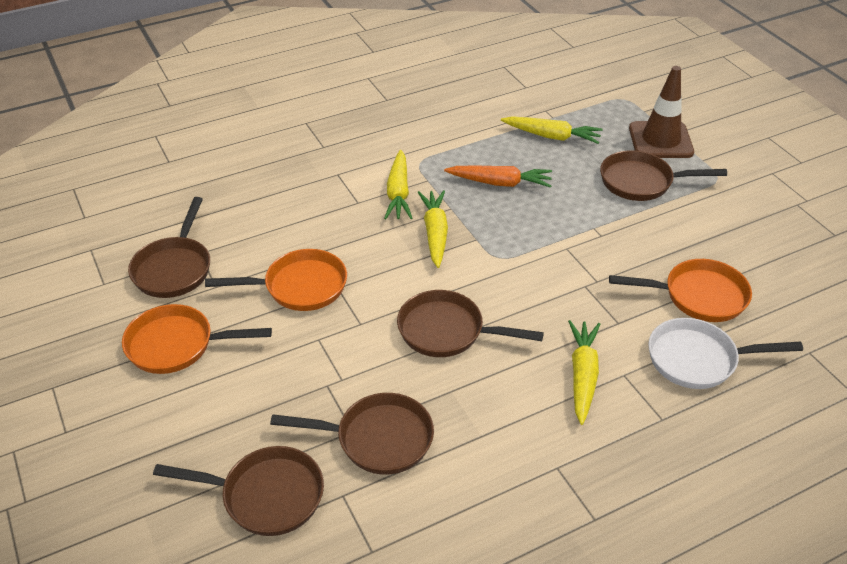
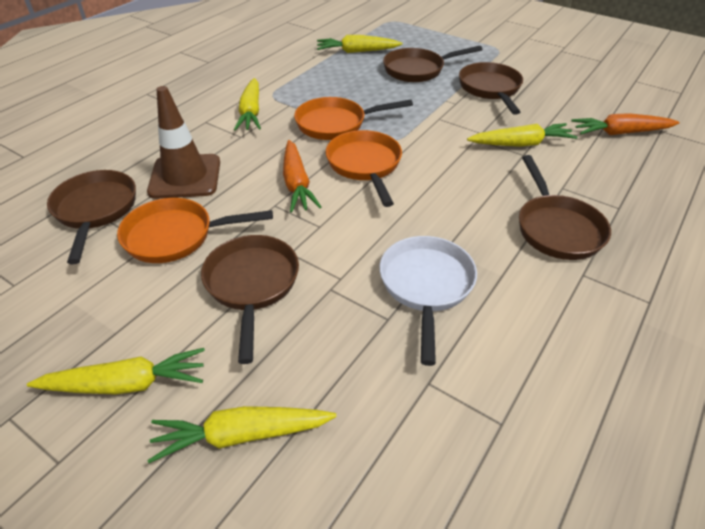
orange carrot: [444,165,552,188] = 1 -> [283,140,321,213] [571,113,680,135] = 2
yellow carrot: [384,150,412,219] [418,190,448,268] [501,116,602,144] [568,320,600,425] = 4 -> [27,348,205,395] [147,406,337,463] [234,78,261,131] [317,35,403,53] [467,123,577,147] = 5

